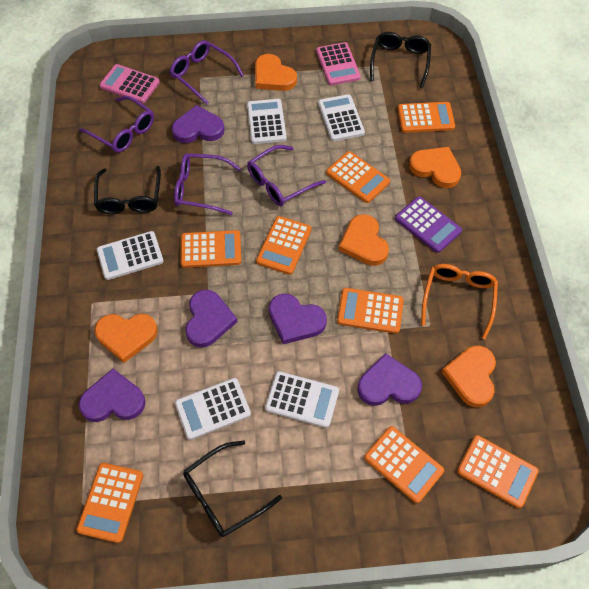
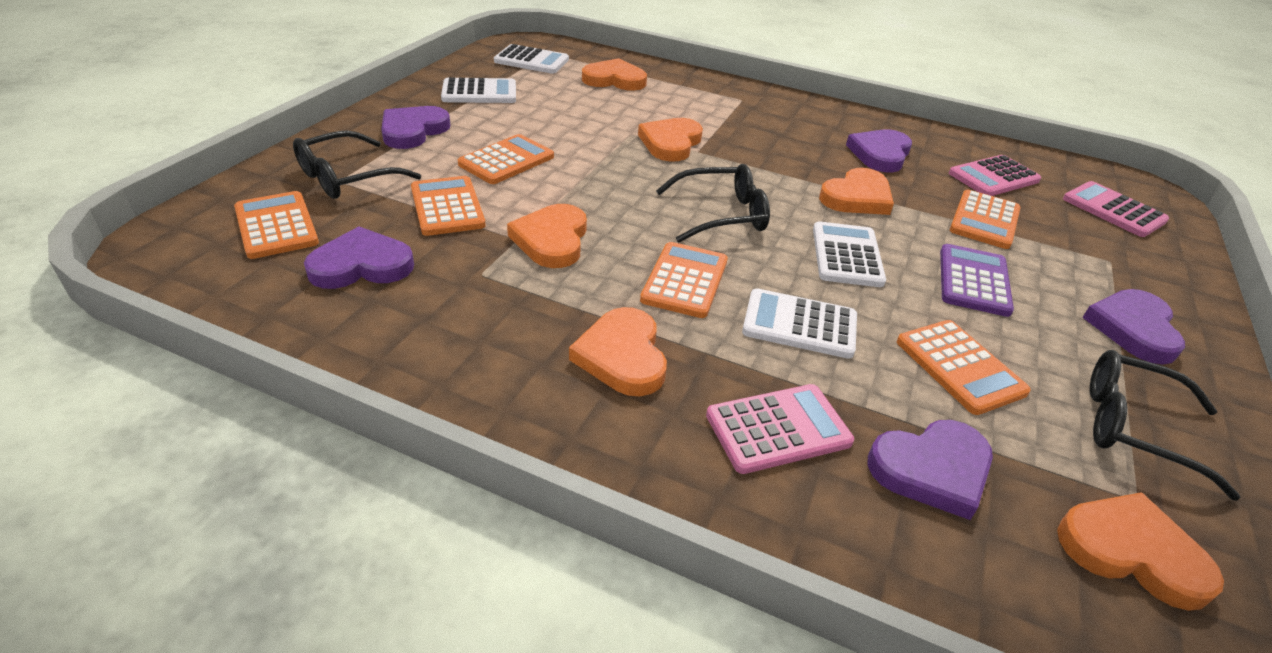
orange calculator: [76,463,143,543] [181,230,241,268] [256,216,311,275] [326,151,390,203] [337,288,404,334] [364,426,444,503] [397,102,455,133] [457,435,539,508] = 8 -> [234,191,319,259] [411,176,486,236] [458,134,554,184] [640,242,728,318] [897,320,1031,415] [949,190,1021,249] = 6
orange glasses: [421,264,498,340] = 1 -> none = 0
orange heart: [94,314,158,363] [255,54,297,91] [339,214,389,266] [409,147,461,188] [442,346,496,407] = 5 -> [507,204,587,268] [569,307,667,396] [582,58,647,91] [638,118,703,162] [819,168,894,215] [1057,492,1224,611] = 6
pink calculator: [99,64,160,103] [316,42,361,85] = 2 -> [706,384,854,474] [949,155,1041,196] [1063,181,1169,237] = 3
purple glasses: [79,96,154,153] [170,40,244,105] [174,153,241,215] [247,145,326,206] = 4 -> none = 0
white calculator: [97,231,164,280] [175,378,251,440] [247,99,287,144] [265,371,339,428] [318,94,365,141] = 5 -> [441,77,516,103] [494,44,569,74] [742,289,857,359] [813,221,886,287] = 4

